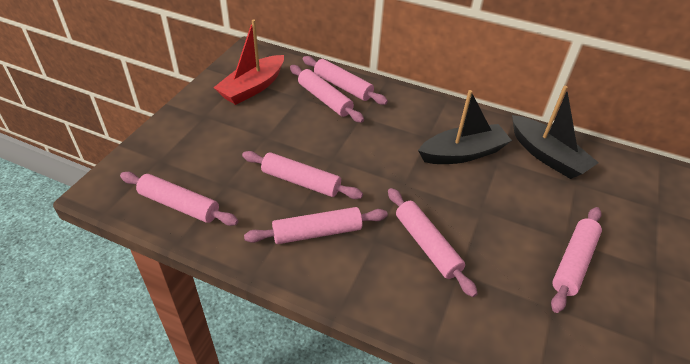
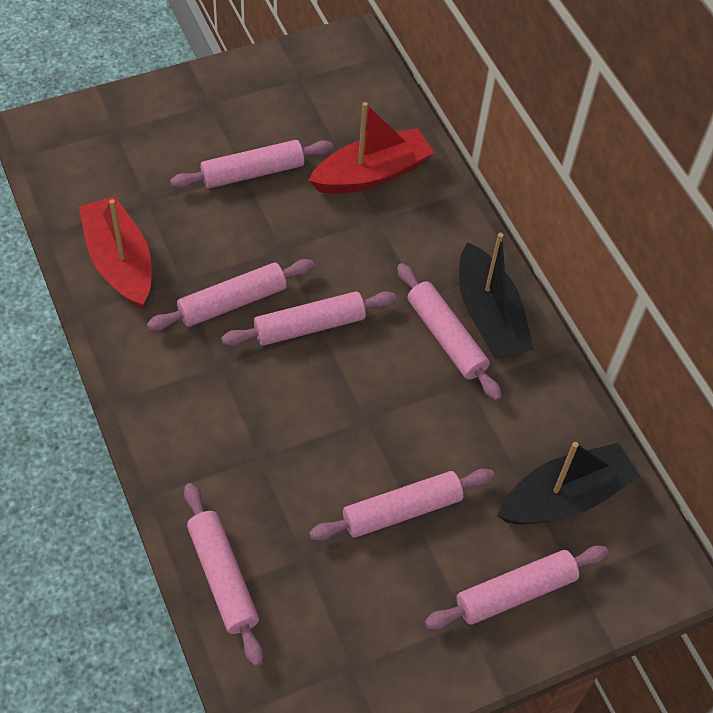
red boat: [213,19,284,105] = 1 -> [79,196,152,309] [308,102,434,194] = 2

